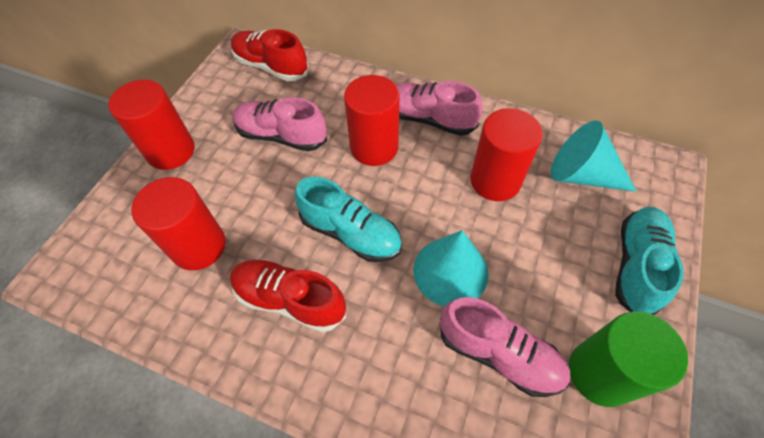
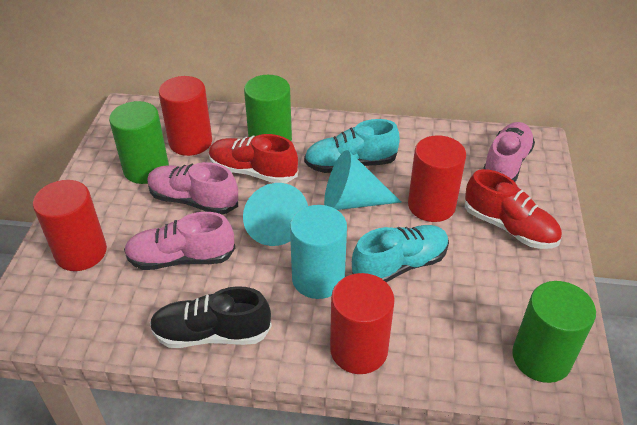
black shoe: none = 0 -> [150,286,272,348] = 1
green cylinder: [569,311,688,407] = 1 -> [109,101,169,184] [244,75,292,141] [512,281,596,383] = 3
turquoise cylinder: none = 0 -> [290,205,347,299] = 1

